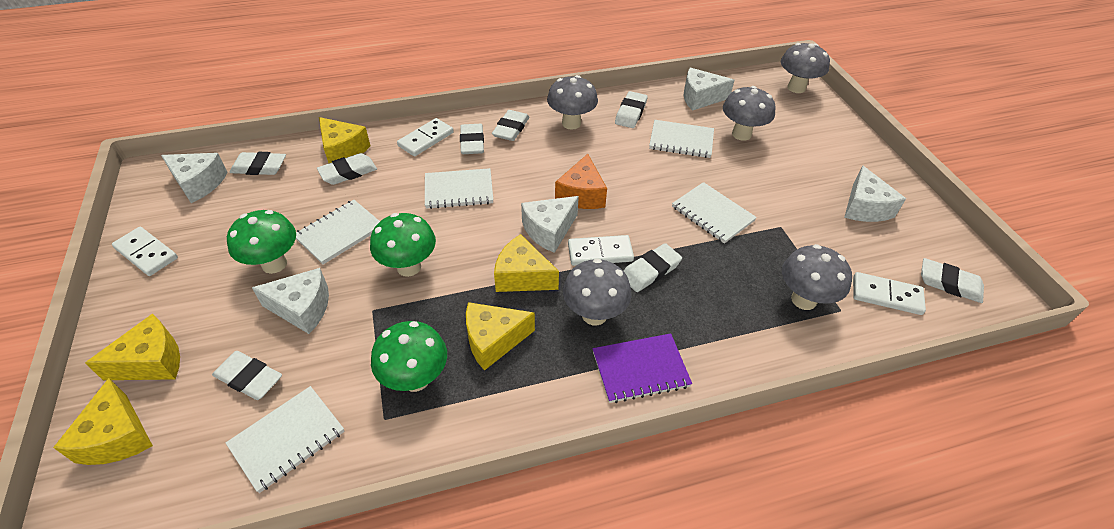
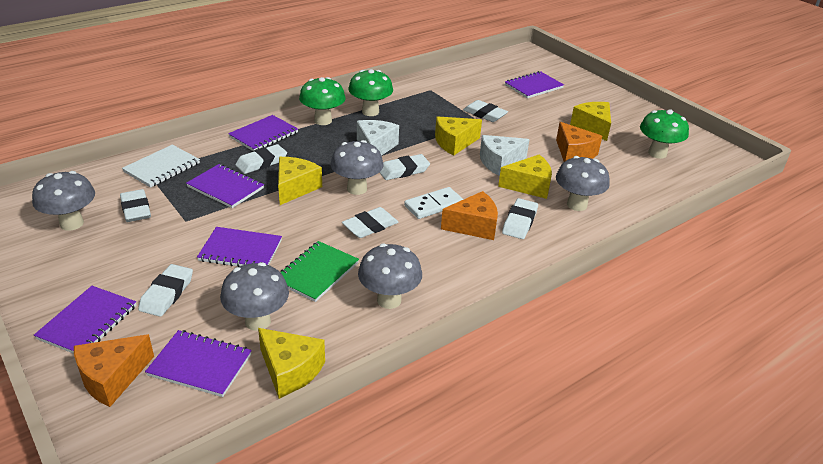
green notebook: none = 0 -> [280,241,359,302] = 1
orange cheese: [555,154,607,209] = 1 -> [74,334,154,407] [441,191,498,240] [556,122,602,162] = 3
purple notebook: [593,333,692,403] = 1 -> [34,286,137,354] [145,330,252,397] [186,164,264,208] [197,227,282,267] [228,115,298,151] [505,71,564,99] = 6
white cheese: [161,153,228,203] [252,268,329,334] [521,196,579,253] [684,68,734,111] [844,166,906,222] = 5 -> [357,120,399,156] [480,135,530,176] = 2
white domino: [112,227,178,276] [397,118,454,156] [568,235,634,266] [853,272,926,315] = 4 -> [404,187,464,219] = 1
white eraser: [212,351,282,400] [229,152,286,175] [317,153,377,185] [460,124,484,154] [492,110,529,141] [615,91,647,128] [624,243,682,292] [921,258,984,303] = 8 -> [120,189,151,222] [138,264,193,317] [235,144,287,174] [342,207,398,238] [379,154,430,180] [463,100,508,122] [502,198,538,239] = 7
white notebook: [226,386,345,493] [296,200,380,264] [425,168,493,209] [649,120,714,158] [672,182,757,244] = 5 -> [122,145,200,188] = 1

